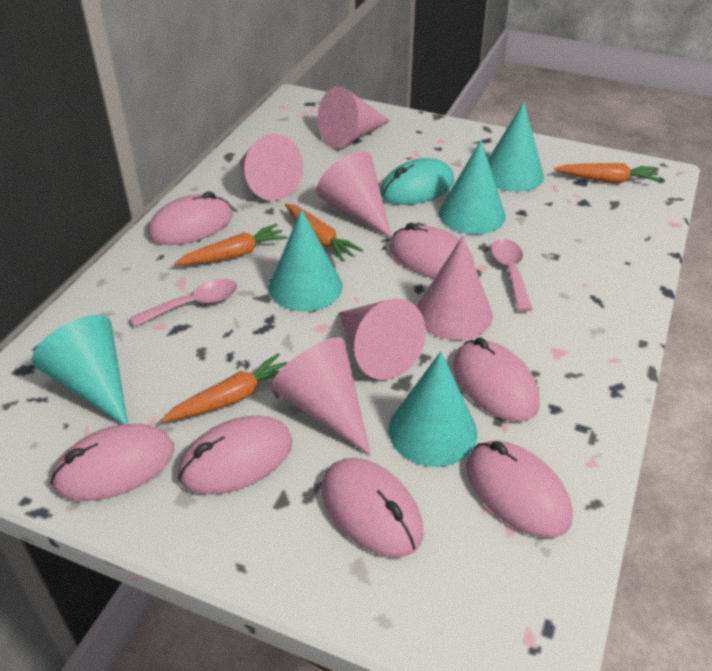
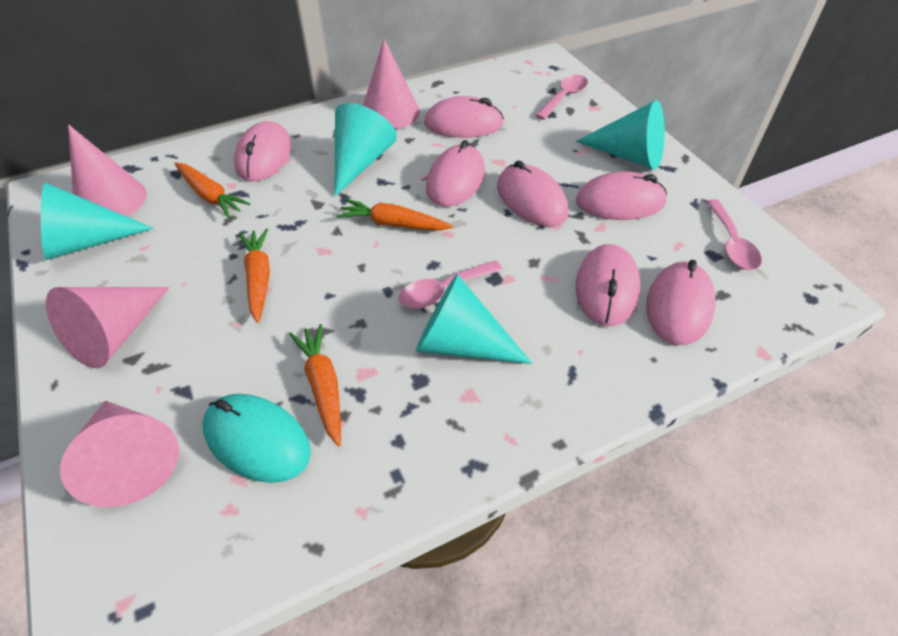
pink cone: [240,134,303,201] [271,337,371,455] [316,151,392,239] [317,86,390,149] [339,298,426,380] [417,236,493,340] = 6 -> [46,287,170,368] [60,401,179,507] [68,124,147,217] [363,39,420,129] = 4
pink spoon: [130,279,237,327] [491,238,532,312] = 2 -> [398,260,503,309] [535,75,588,120] [706,199,762,270] = 3
turquoise cone: [32,315,128,424] [269,209,343,311] [388,351,477,467] [439,140,505,234] [488,102,544,192] = 5 -> [41,182,154,260] [335,103,397,196] [416,274,532,364] [576,100,665,170] = 4

